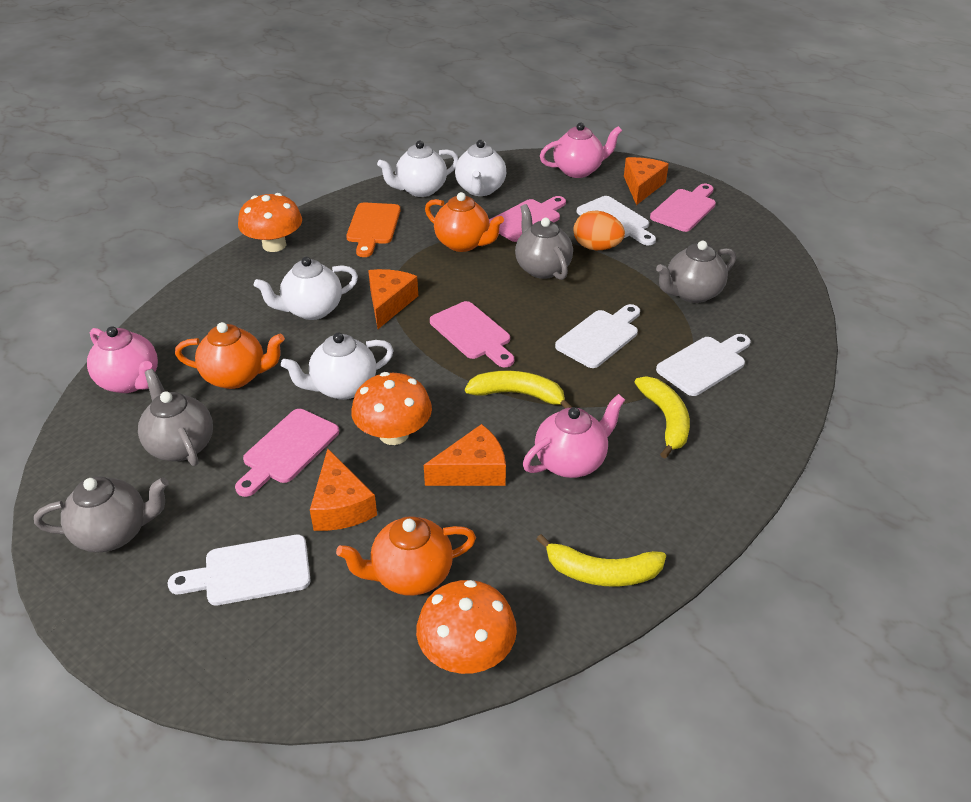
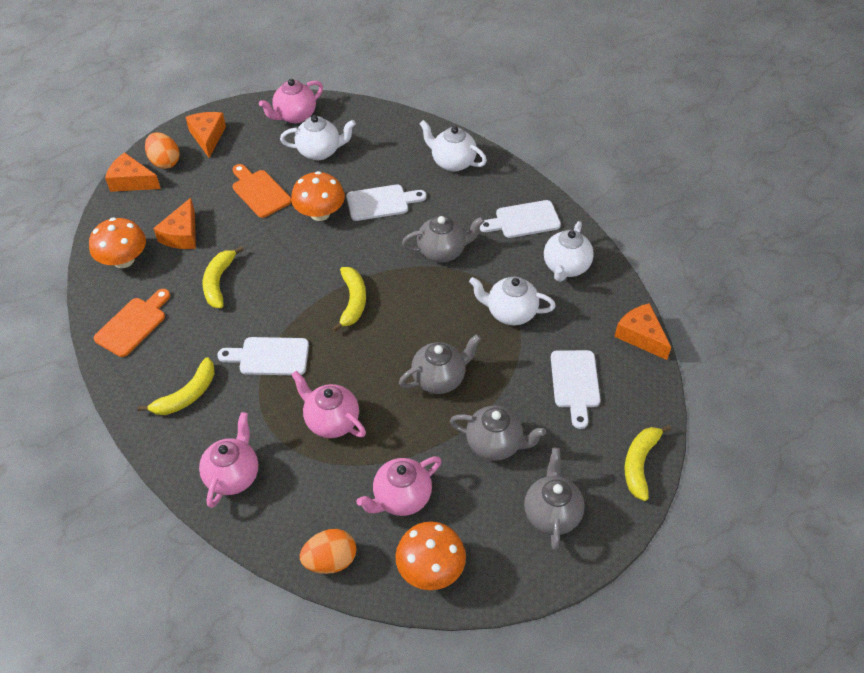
orange cutting board: [346,202,401,257] = 1 -> [94,289,170,357] [232,164,291,218] = 2
orange egg: [574,211,625,250] = 1 -> [145,132,180,169] [300,529,356,574] = 2
orange teapot: [175,322,285,389] [336,516,476,596] [425,192,504,252] = 3 -> none = 0
pink cutting board: [235,409,339,497] [430,301,514,367] [489,196,566,242] [650,184,716,232] = 4 -> none = 0
pink teapot: [87,326,158,393] [523,394,625,478] [540,123,622,178] = 3 -> [199,412,258,508] [259,79,323,124] [292,371,366,438] [356,456,442,516] = 4
yellow banana: [465,371,572,408] [537,534,666,587] [635,376,690,458] = 3 -> [137,357,215,415] [203,246,244,308] [332,267,366,332] [625,425,671,501] = 4

